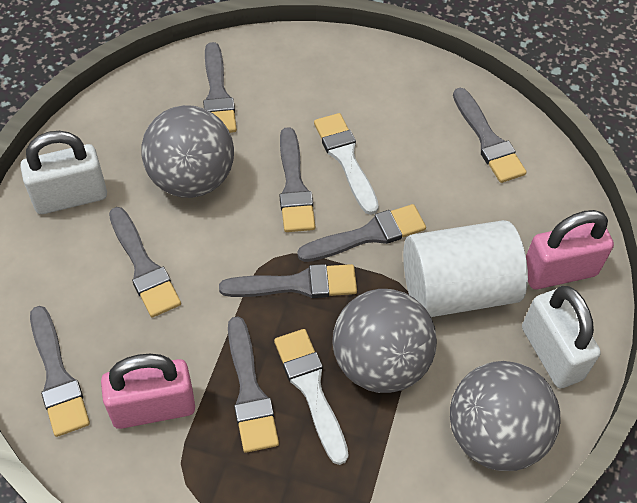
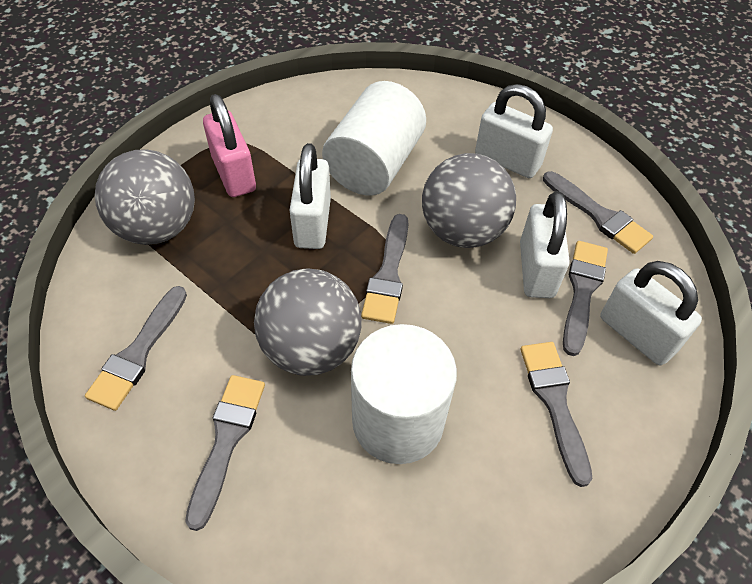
grey brush: [30,306,90,437] [109,207,181,317] [203,42,237,133] [219,264,357,298] [228,316,279,453] [280,127,315,232] [297,204,426,262] [453,88,527,183] = 8 -> [85,286,187,411] [185,375,265,531] [361,214,408,324] [520,342,592,487] [543,171,653,254] [563,241,608,356] = 6
pink padlock: [101,354,195,429] [526,210,614,290] = 2 -> [203,94,256,197] = 1
white brush: [274,329,349,465] [314,113,379,215] = 2 -> none = 0
white cylinder: [403,220,528,317] = 1 -> [322,81,426,196] [351,324,457,464] = 2
white padlock: [20,131,107,214] [522,286,601,388] = 2 -> [290,143,331,249] [475,84,553,178] [520,191,570,298] [600,261,702,365] = 4

